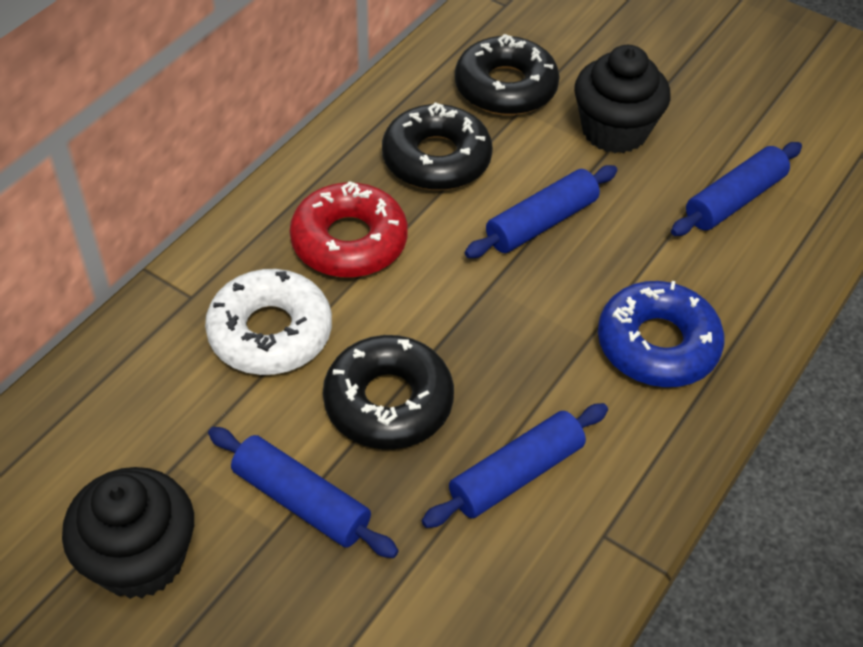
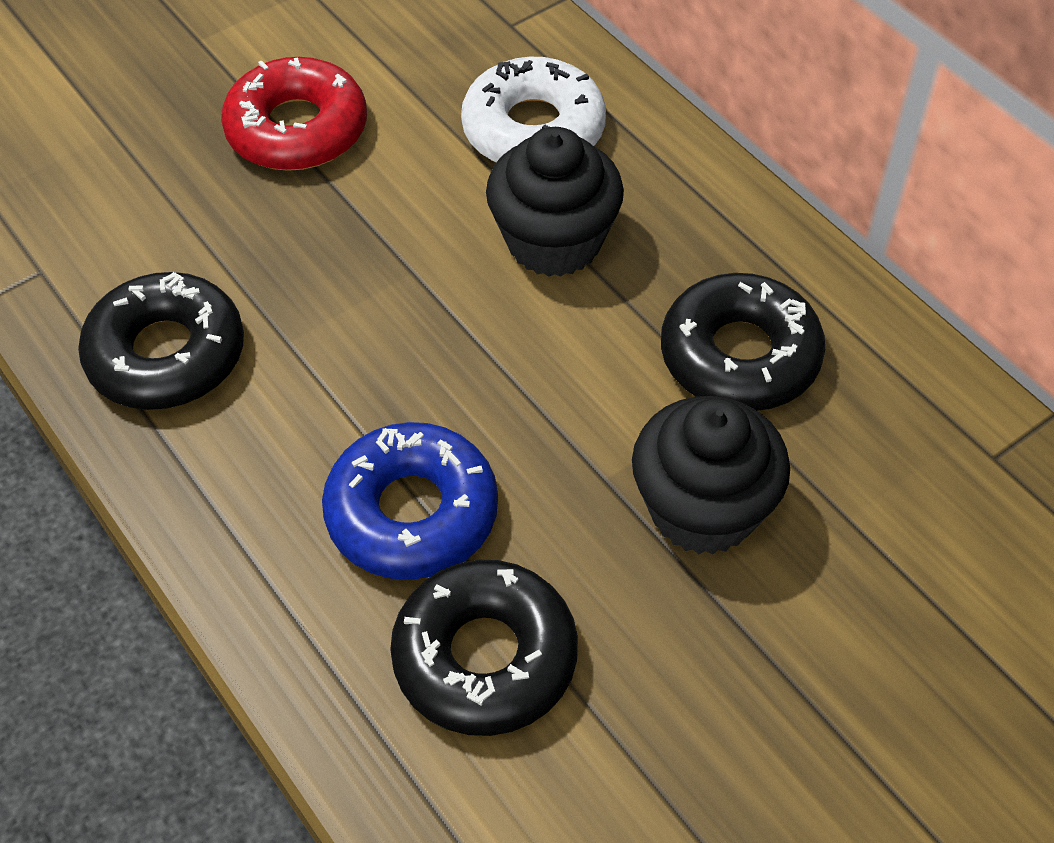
blue rolling pin: [208,427,399,558] [422,403,608,528] [465,165,617,258] [671,142,802,236] = 4 -> none = 0

